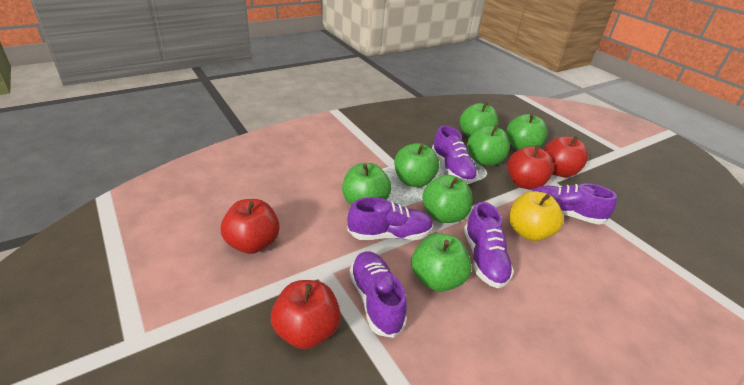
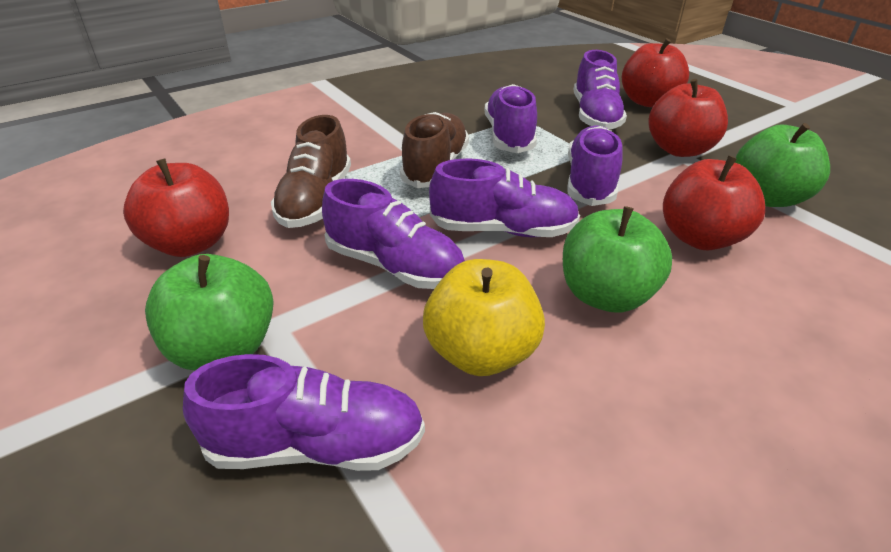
brown shoe: none = 0 -> [271,115,351,228] [400,112,469,188] = 2
green apple: [342,163,392,205] [394,143,440,187] [411,233,472,292] [422,175,472,223] [460,102,498,137] [467,125,509,166] [506,114,547,150] = 7 -> [145,254,274,370] [563,206,672,313] [735,123,830,207] = 3
purple shoe: [347,197,433,240] [349,251,407,338] [432,126,478,184] [464,202,514,288] [532,183,617,225] = 5 -> [183,354,425,471] [322,179,465,289] [429,159,580,237] [485,84,537,153] [567,126,623,206] [574,50,627,129] = 6

